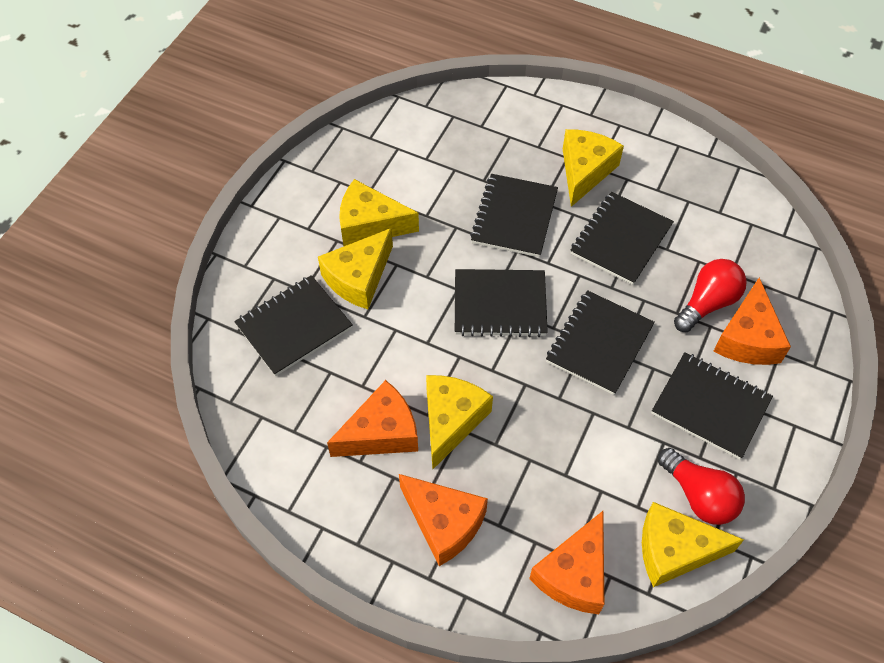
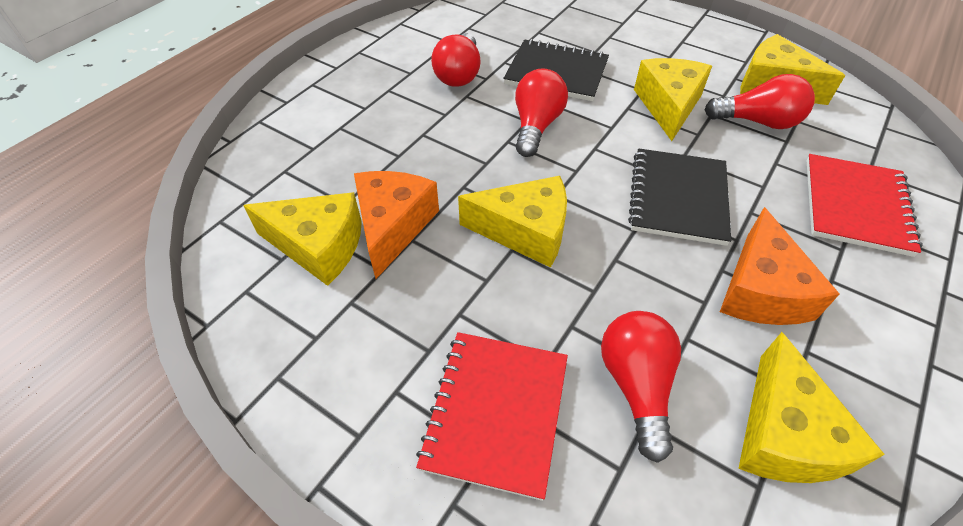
black notebook: [234,275,353,376] [455,269,548,337] [470,174,558,257] [546,290,655,395] [570,192,674,285] [652,352,773,459] = 6 -> [503,39,609,101] [628,148,731,246] = 2
orange cheese: [327,380,418,457] [399,474,488,566] [529,511,604,614] [713,278,791,365] = 4 -> [354,171,439,279] [720,207,839,325] = 2
red light bulb: [658,448,745,525] [674,259,747,332] = 2 -> [431,33,481,87] [515,68,568,157] [601,311,681,463] [704,74,815,129] = 4
red notebook: none = 0 -> [416,332,568,501] [806,154,923,257] = 2

